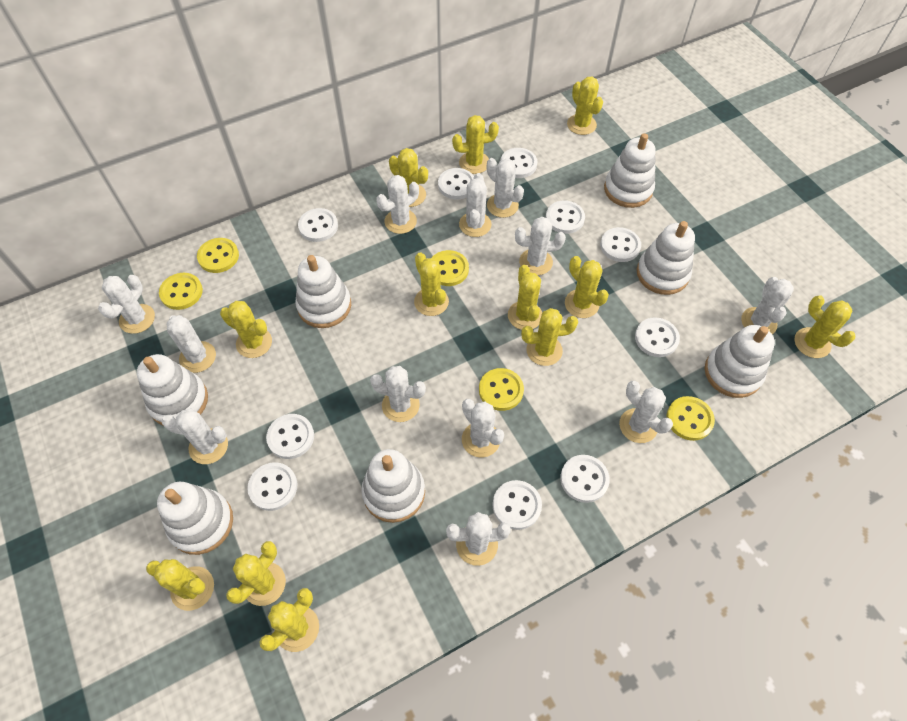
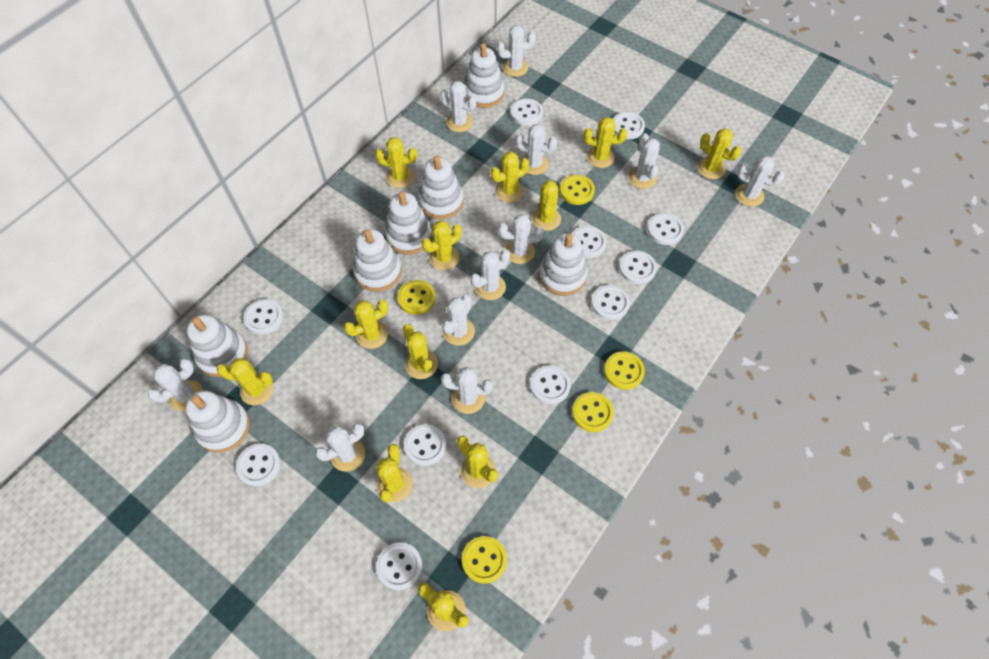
white button: [247,462,297,511] [266,414,314,459] [298,208,338,242] [438,168,474,200] [492,480,542,530] [500,148,537,178] [546,200,585,234] [560,455,610,503] [600,227,641,262] [635,317,680,357] = 10 -> [236,443,280,486] [244,299,284,335] [376,542,422,590] [404,424,446,466] [511,98,543,126] [530,365,571,404] [572,226,607,258] [591,285,630,320] [613,112,645,139] [619,251,657,284] [647,213,684,245] = 11
white cactus: [98,275,155,334] [161,409,228,464] [167,315,216,373] [370,366,426,422] [376,175,419,234] [446,512,511,566] [459,173,492,237] [462,399,504,457] [487,158,524,218] [515,217,566,275] [619,381,673,443] [741,277,794,334] = 12 -> [148,359,203,411] [315,423,365,472] [440,81,477,132] [441,366,493,414] [442,295,475,346] [470,249,510,300] [497,25,536,77] [498,214,544,264] [516,124,557,175] [628,133,660,189] [735,156,785,207] = 11

